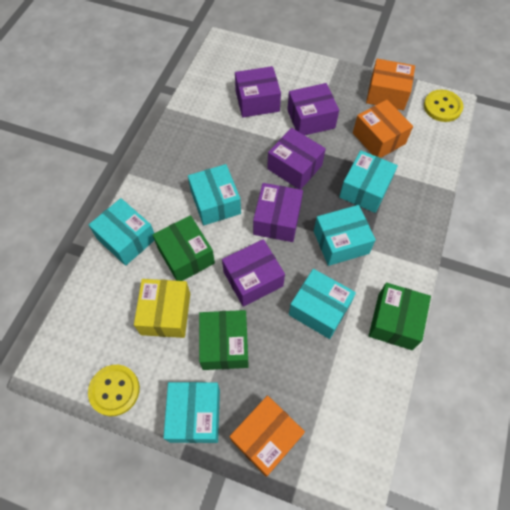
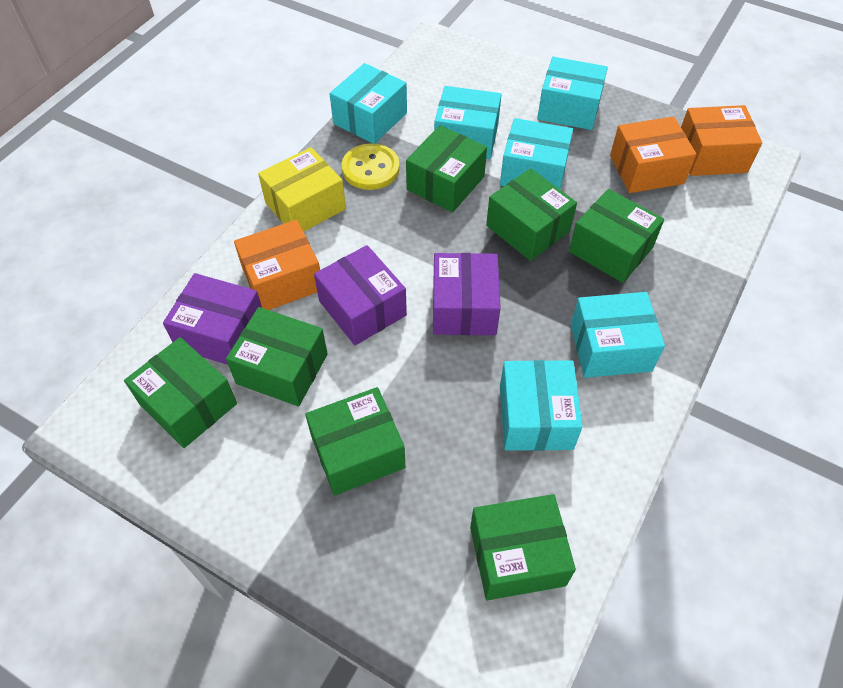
green box: [153,215,215,281] [199,310,249,370] [369,283,431,350] = 3 -> [124,337,237,448] [226,307,327,406] [305,387,405,496] [406,125,487,213] [470,494,576,600] [486,168,577,261] [569,189,664,283] = 7
purple box: [222,239,285,307] [235,66,281,117] [253,183,303,242] [267,128,326,190] [287,83,339,135] = 5 -> [163,273,262,365] [314,245,407,345] [433,253,501,335] = 3
yellow button: [88,365,140,416] [424,90,463,122] = 2 -> [342,143,400,190] = 1

